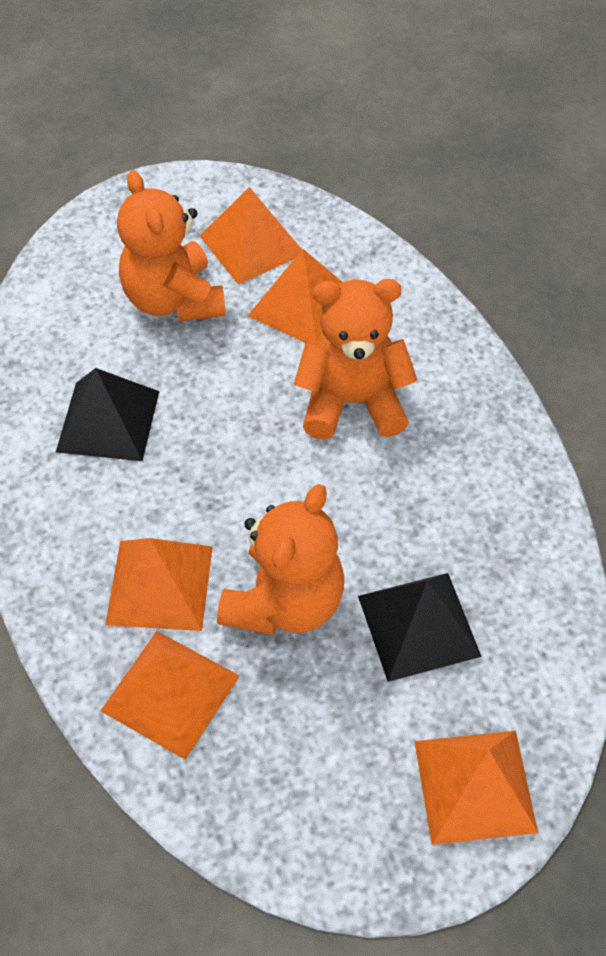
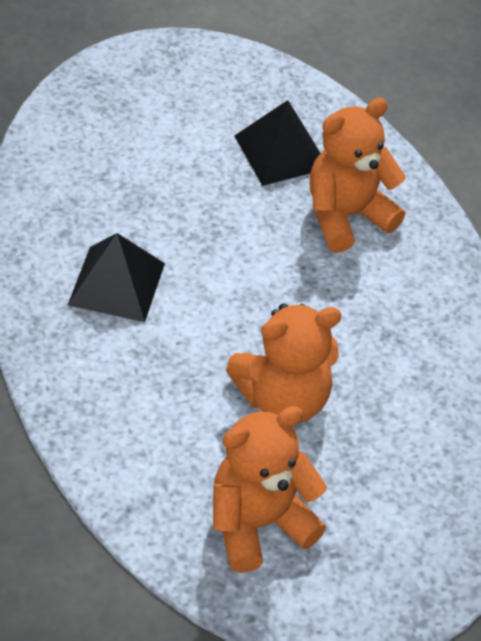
orange pyramid: [101,631,239,760] [105,538,213,631] [200,187,302,284] [248,249,342,345] [414,731,538,845] = 5 -> none = 0

